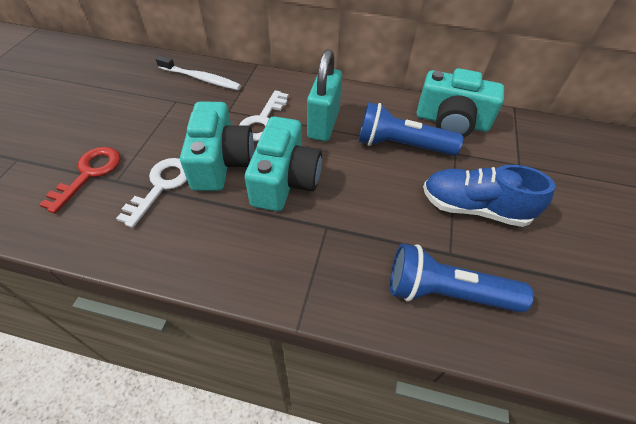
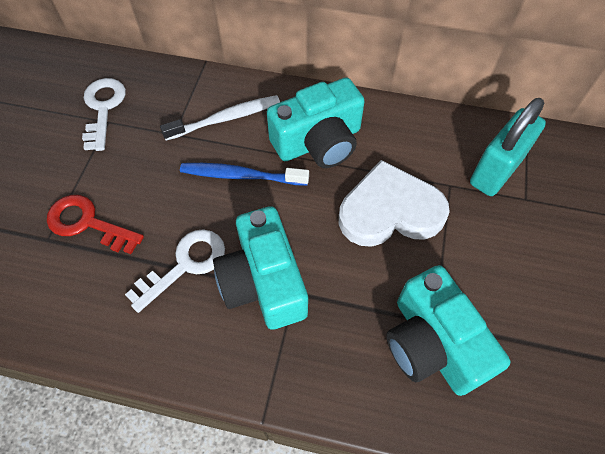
blue flashlight: [358,102,463,156] [390,243,534,313] = 2 -> none = 0
blue shoe: [423,165,555,227] = 1 -> none = 0
blue toothbrush: none = 0 -> [180,163,309,186] = 1
white heart: none = 0 -> [339,160,450,247] = 1

